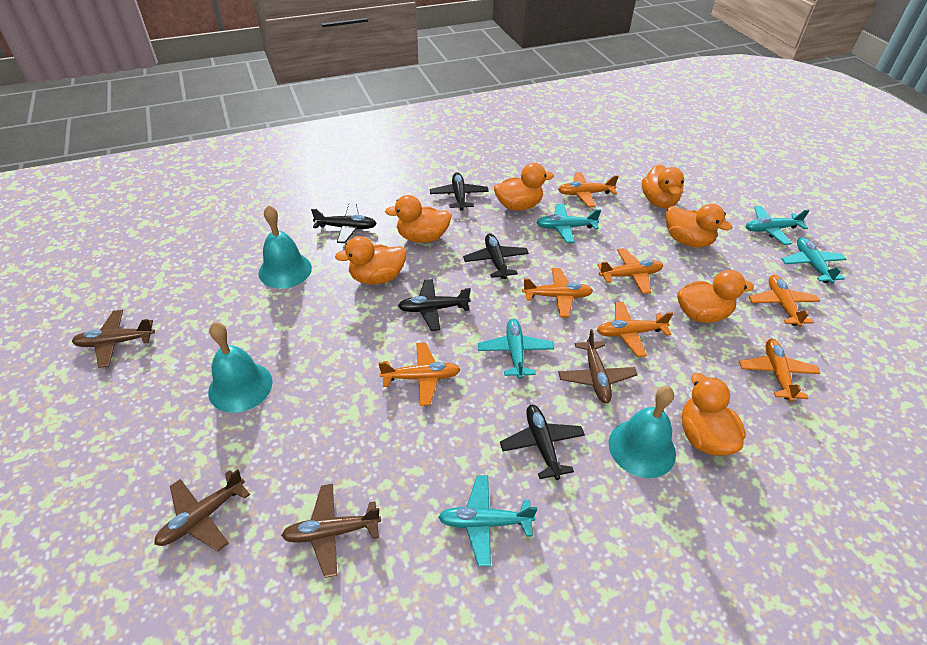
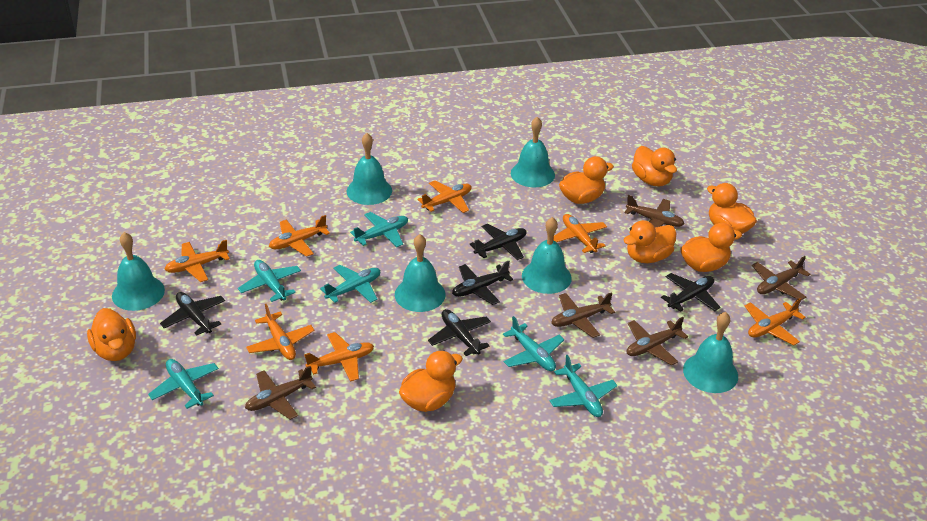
brown plane: [72,310,155,368] [154,469,250,551] [281,484,381,578] [558,329,638,403] = 4 -> [245,366,316,420] [552,292,615,338] [624,195,684,228] [627,317,688,366] [752,256,810,300] = 5
turquoise bell: [208,322,273,413] [259,205,312,289] [608,386,676,478] = 3 -> [112,232,165,311] [347,133,392,205] [395,234,446,312] [511,117,555,187] [522,217,572,294] [683,312,738,393] = 6
turquoise plane: [438,475,537,566] [478,319,554,379] [536,204,601,243] [746,206,810,245] [782,237,847,284] = 5 -> [148,359,219,409] [238,260,301,302] [320,265,380,303] [350,212,408,247] [503,316,564,371] [549,355,617,417] = 6

